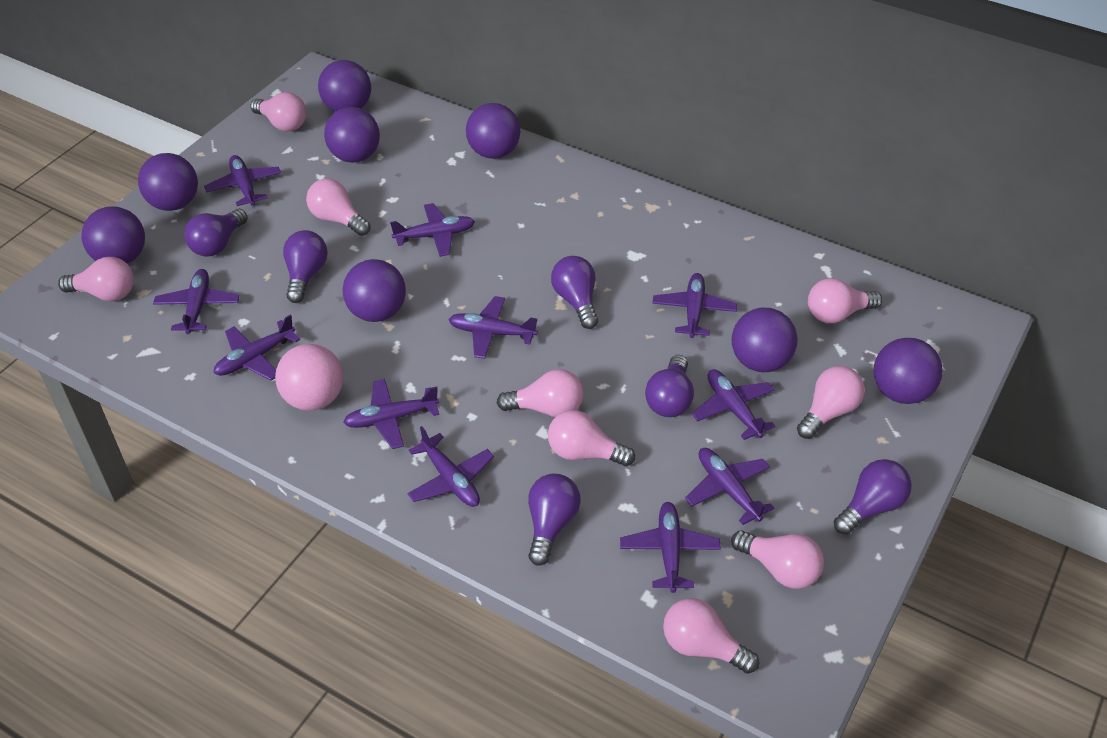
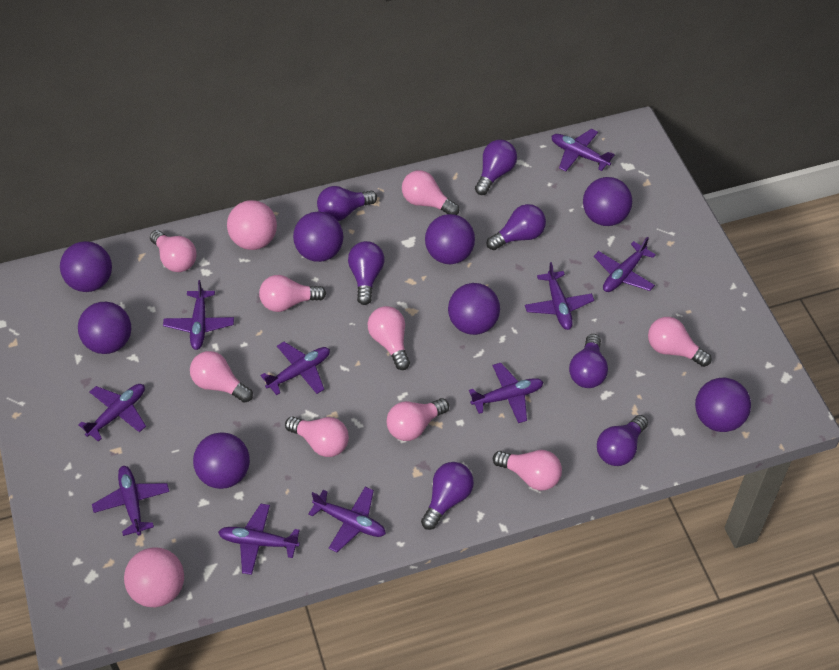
pink ball: [275,344,343,411] = 1 -> [124,547,184,607] [227,200,277,250] = 2
purple light bulb: [184,209,248,257] [283,230,328,303] [528,474,581,566] [551,256,598,329] [645,355,694,417] [834,459,912,535] = 6 -> [317,186,377,221] [348,241,384,305] [421,462,474,530] [475,140,517,195] [487,204,546,250] [569,334,608,388] [597,415,648,466] = 7
purple plane: [153,269,239,334] [204,155,281,206] [214,315,300,381] [343,379,439,449] [390,203,475,257] [407,426,494,507] [448,296,538,359] [620,502,721,593] [652,273,737,338] [685,448,774,525] [692,369,775,440] = 11 -> [78,384,146,442] [92,466,169,536] [163,280,234,350] [218,504,300,575] [261,342,330,395] [308,487,386,552] [469,363,543,423] [525,262,594,330] [551,129,615,172] [594,237,656,292] = 10

